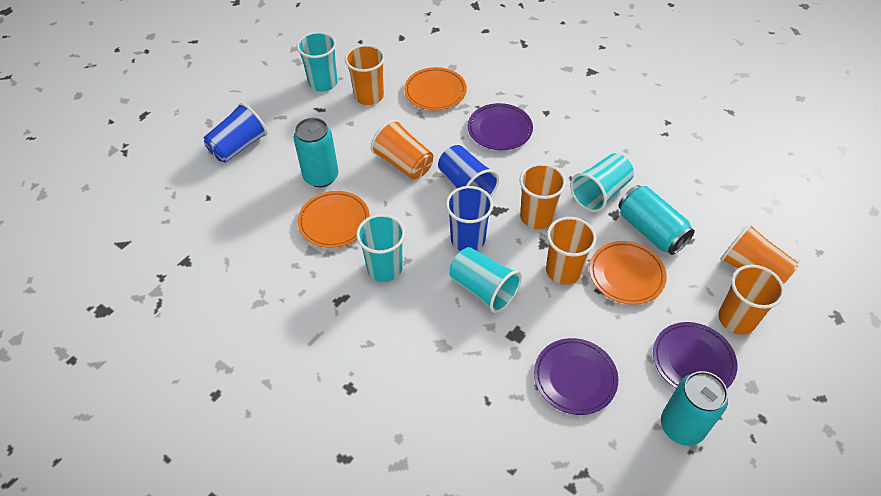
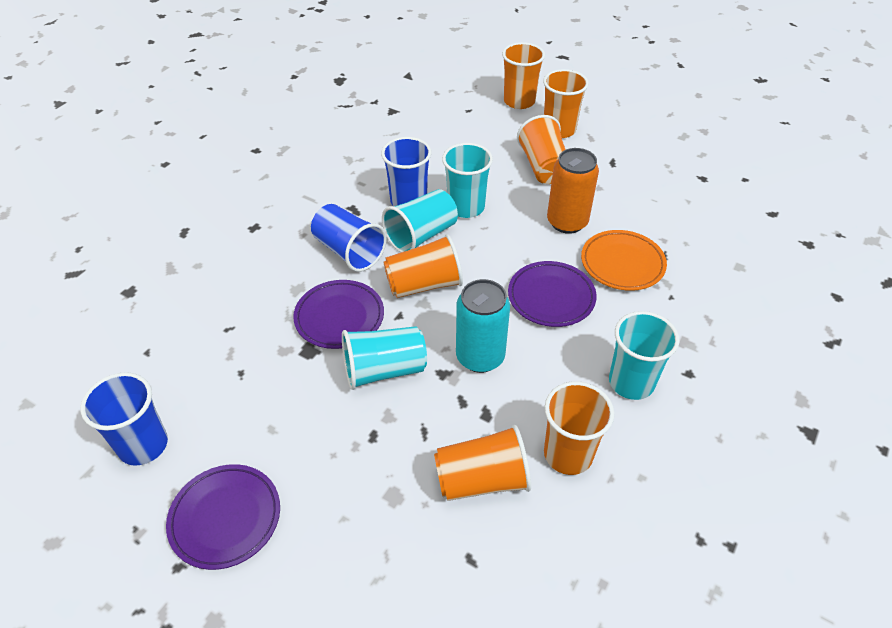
orange can: none = 0 -> [547,148,599,234] = 1
orange plate: [298,191,370,248] [404,67,467,110] [589,241,667,305] = 3 -> [581,230,667,291] = 1
turquoise can: [294,118,339,187] [619,185,695,255] [661,371,728,446] = 3 -> [456,279,510,373] = 1

